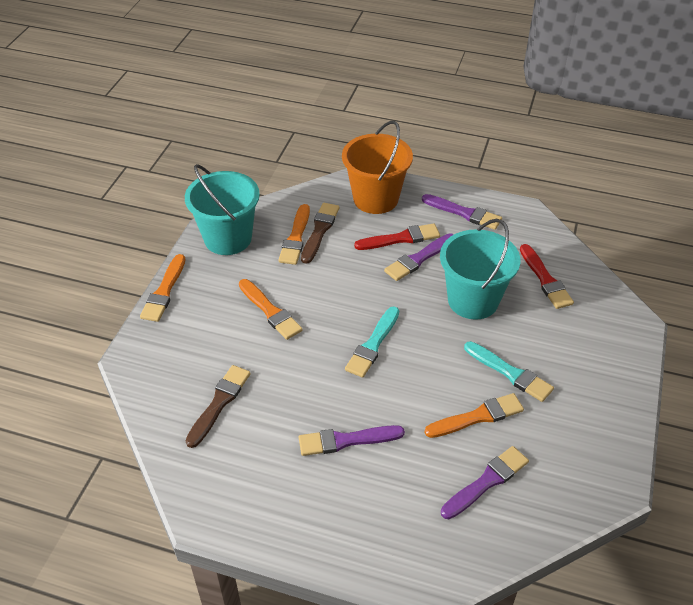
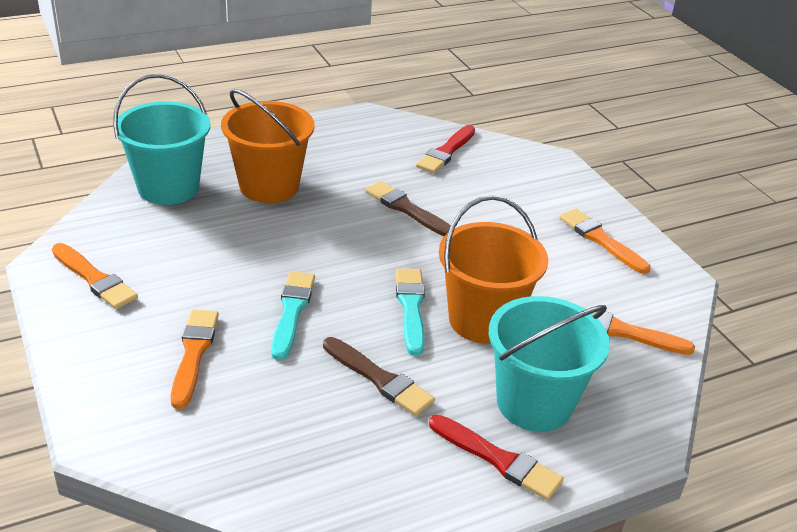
orange bucket: [342,121,413,214] = 1 -> [221,89,315,203] [439,195,548,344] = 2
purple brush: [299,425,405,456] [384,233,454,281] [422,194,502,230] [441,446,529,519] = 4 -> none = 0

